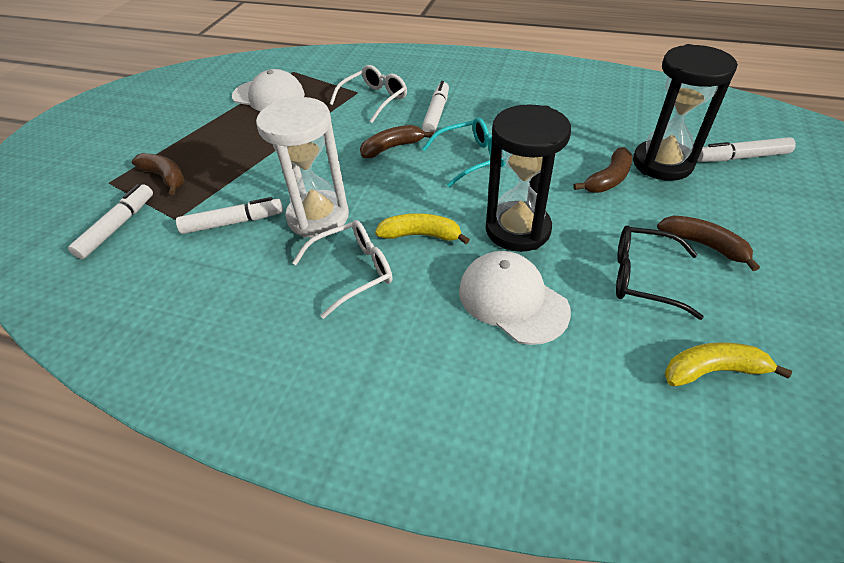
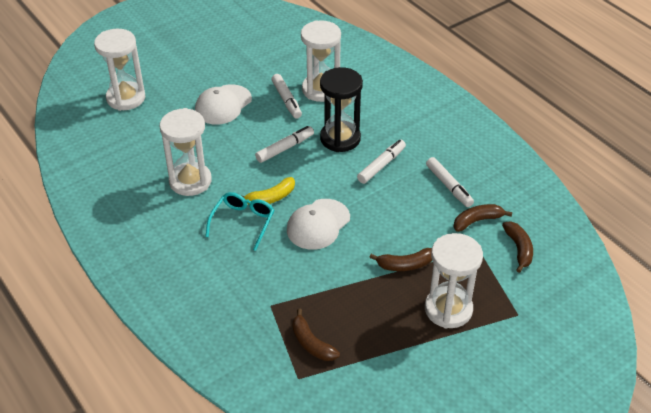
black glasses: [616,226,704,320] = 1 -> none = 0
black hourglass: [486,104,571,252] [633,44,738,181] = 2 -> [320,67,363,152] = 1
white glasses: [292,220,392,319] [330,65,407,123] = 2 -> none = 0
white hourglass: [256,97,349,238] = 1 -> [94,29,145,111] [160,108,212,196] [301,20,341,102] [425,233,483,328] = 4
yellow banana: [375,213,470,244] [664,342,792,387] = 2 -> [242,177,295,204] = 1

